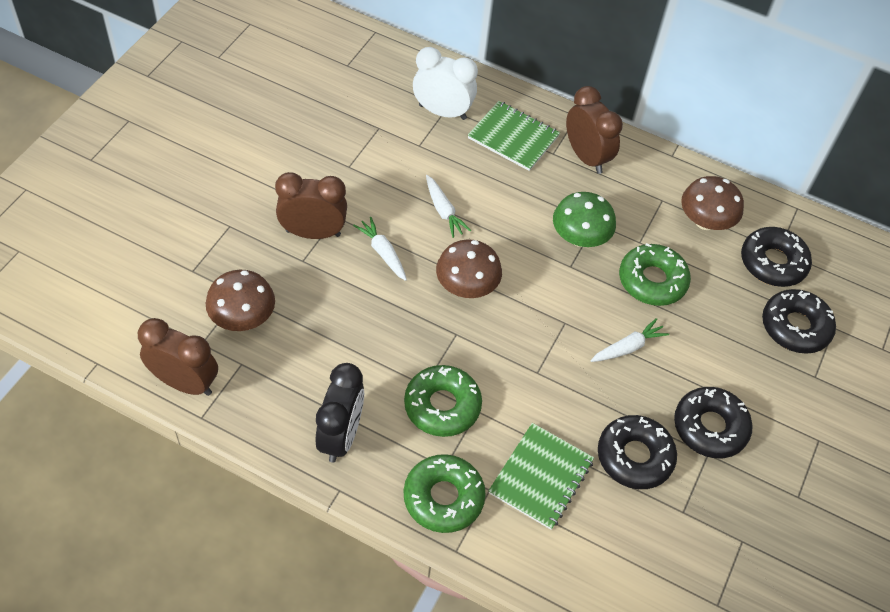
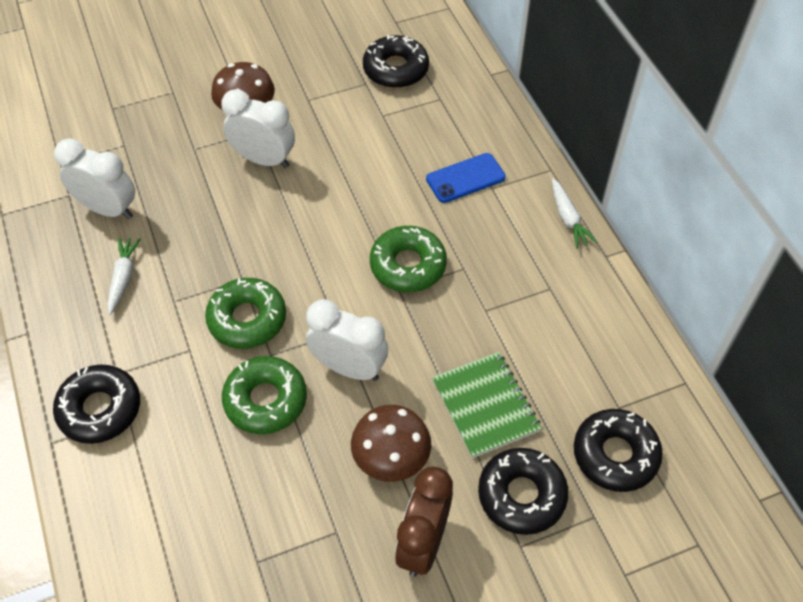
black clock: [316,363,364,463] = 1 -> none = 0
blue phone: none = 0 -> [426,153,506,203] = 1
brown clock: [138,318,218,396] [275,172,347,239] [566,86,623,174] = 3 -> [395,467,453,577] = 1
brown mushroom: [206,270,275,331] [436,239,502,298] [681,176,744,230] = 3 -> [211,62,275,110] [351,405,432,482] = 2
green mushroom: [553,192,616,247] = 1 -> none = 0
green notebook: [468,101,560,171] [488,423,594,530] = 2 -> [432,352,542,458] = 1
white carrot: [353,217,407,281] [426,175,471,238] [590,318,669,362] = 3 -> [107,237,141,315] [552,178,597,248] = 2
white clock: [413,47,478,120] = 1 -> [54,138,135,219] [221,89,295,168] [306,299,388,381] = 3

